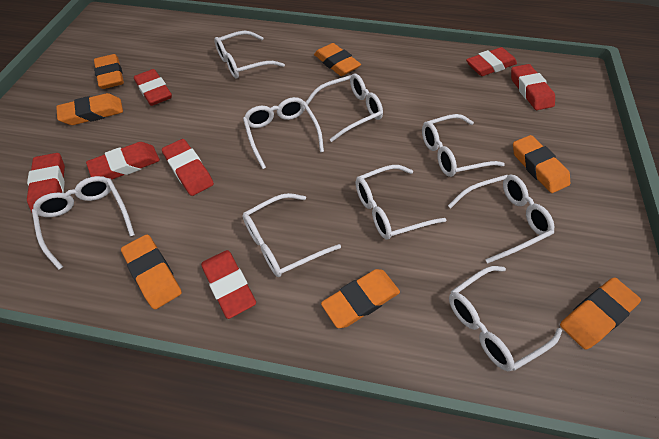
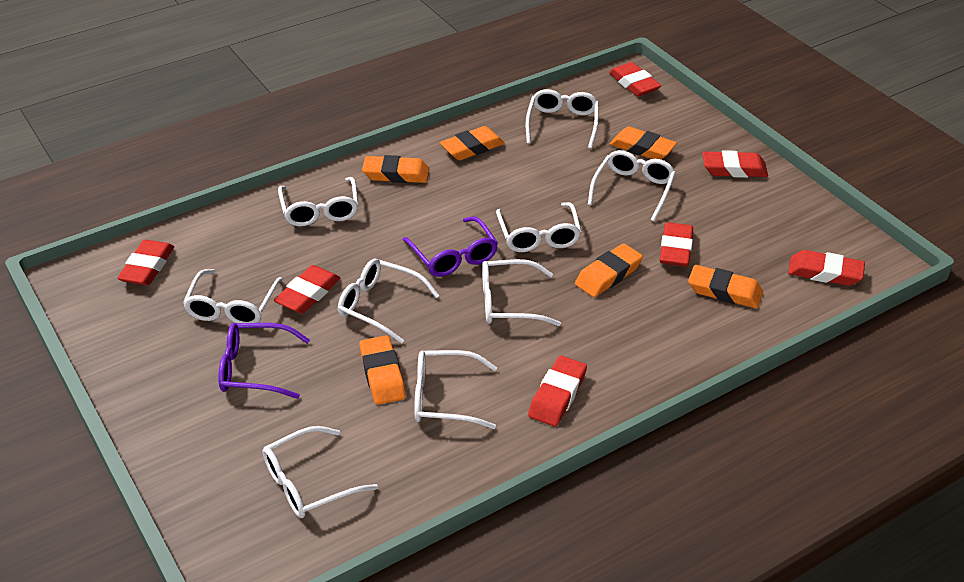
orange eraser: [56,93,123,125] [94,54,124,89] [121,235,182,309] [314,43,361,76] [321,269,400,328] [513,135,570,193] [560,278,641,350] = 7 -> [359,336,406,405] [362,155,429,183] [440,126,505,160] [575,243,643,297] [610,127,677,159] [688,265,763,308] = 6
purple glasses: none = 0 -> [218,323,310,399] [403,217,498,277] = 2

